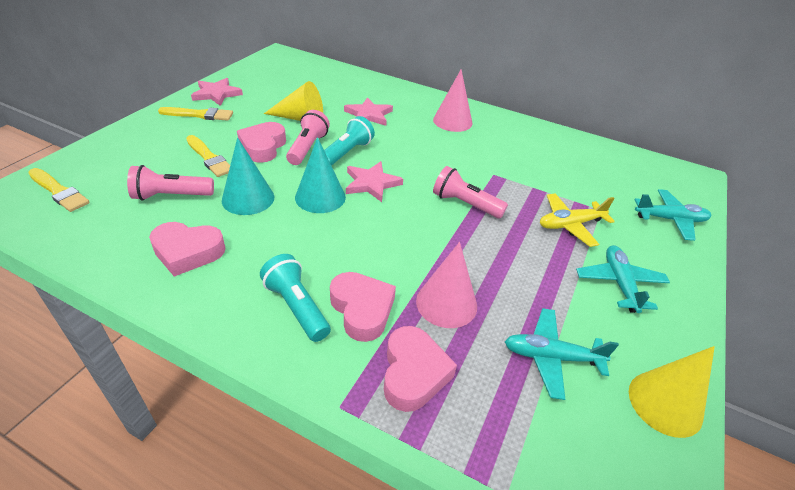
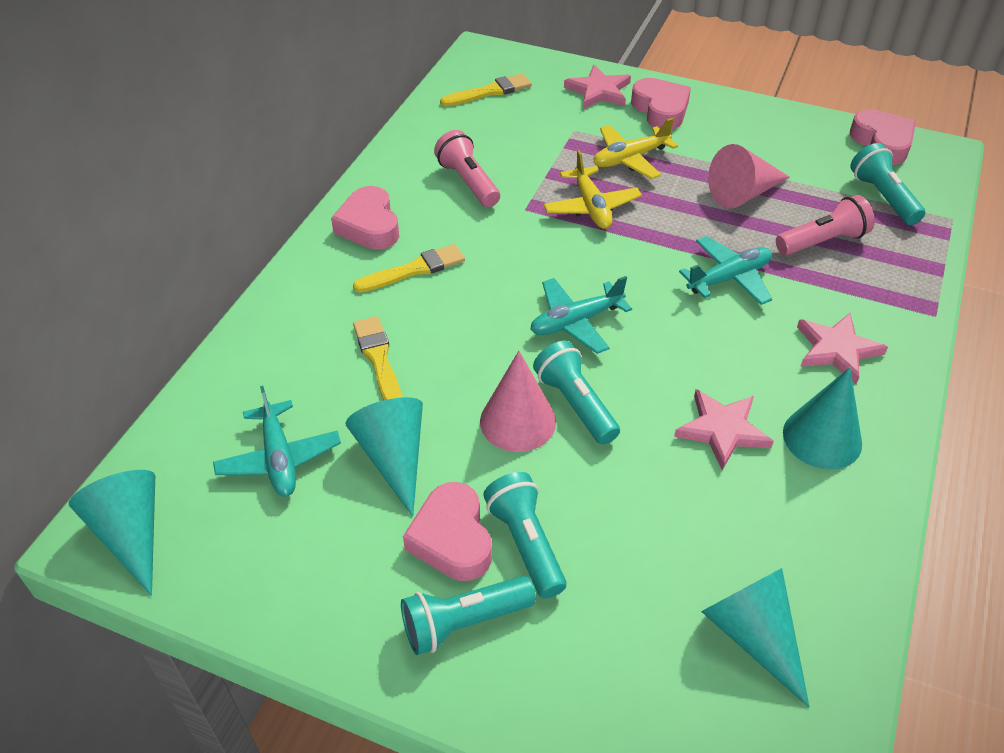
pink flashlight: [127,165,214,201] [286,110,330,165] [433,166,508,219] = 3 -> [434,130,500,207] [776,195,875,255] = 2
turquoise cone: [222,138,274,215] [295,137,346,213] = 2 -> [69,470,155,596] [345,397,423,517] [701,568,809,707] [783,367,862,470] = 4
turquoise flashlight: [260,254,331,342] [324,116,375,166] = 2 -> [401,576,536,655] [483,472,566,598] [533,341,620,445] [850,143,925,225] = 4
yellow cone: [264,81,323,121] [629,346,715,438] = 2 -> none = 0
yellow plane: [540,193,615,247] = 1 -> [543,150,642,229] [593,118,678,179] = 2

